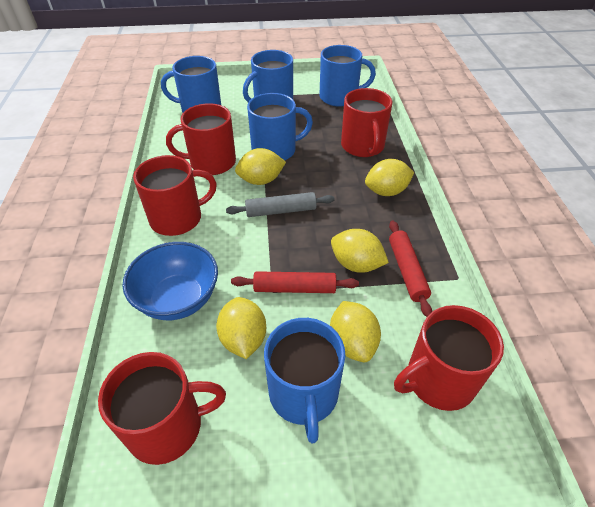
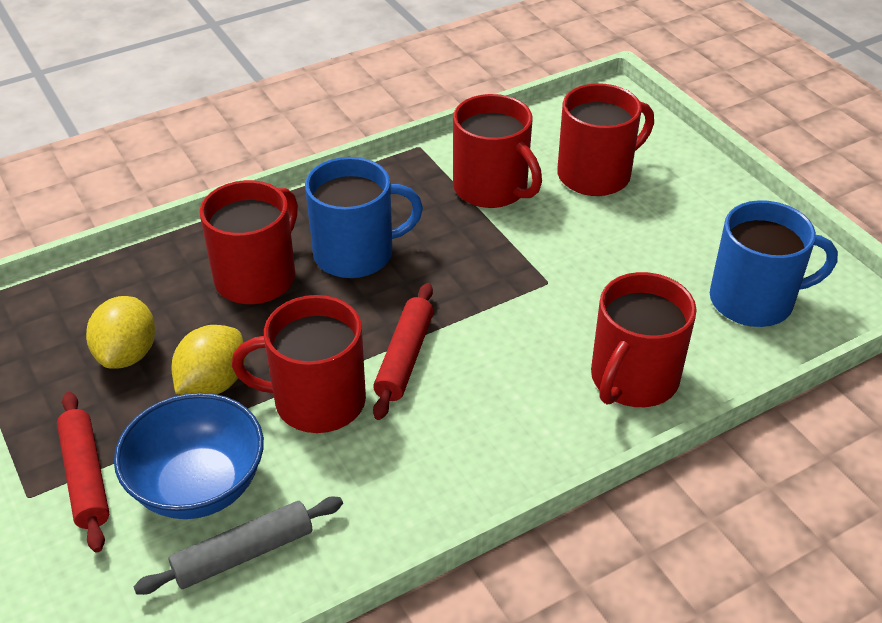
blue mug: [161,56,221,112] [243,50,293,102] [247,93,313,161] [264,318,345,443] [320,45,376,107] = 5 -> [305,157,423,278] [710,200,838,327] = 2
yellow lemon: [216,297,266,359] [235,148,286,185] [330,301,381,362] [331,229,389,273] [365,159,414,196] = 5 -> [86,296,155,369] [171,325,245,395] = 2

